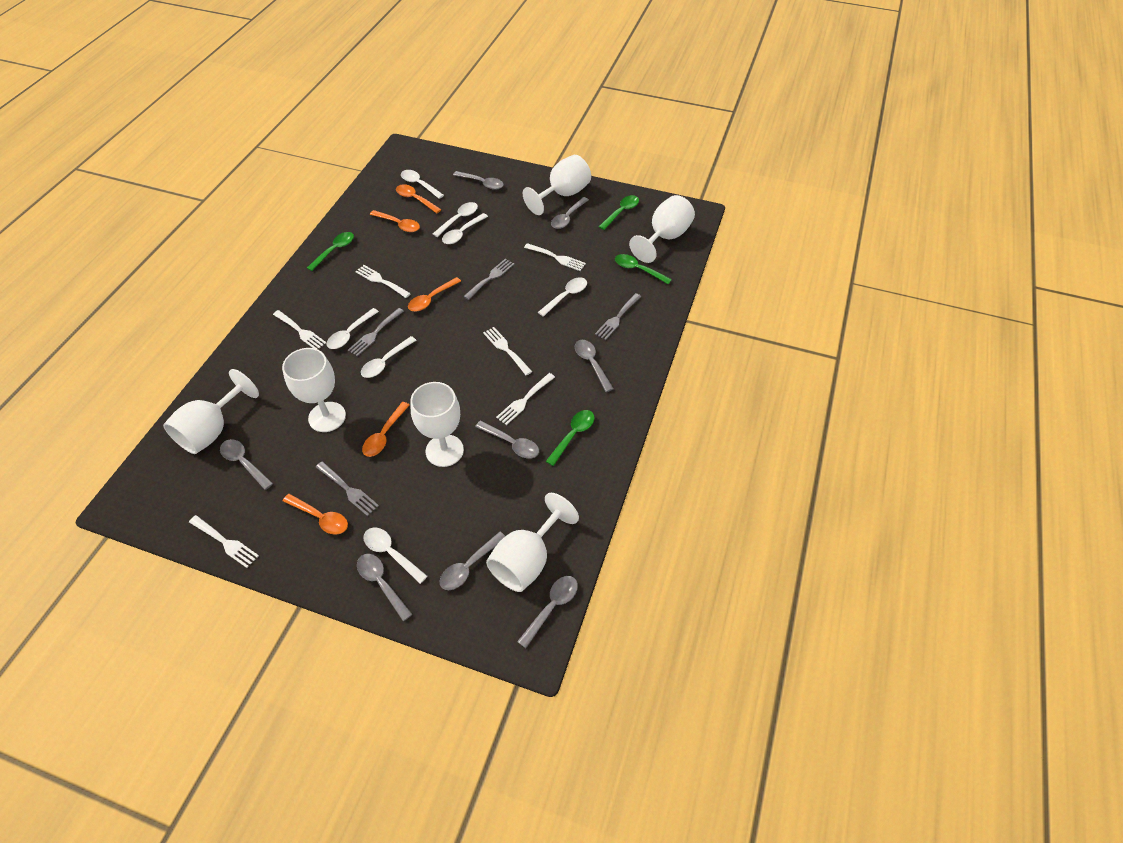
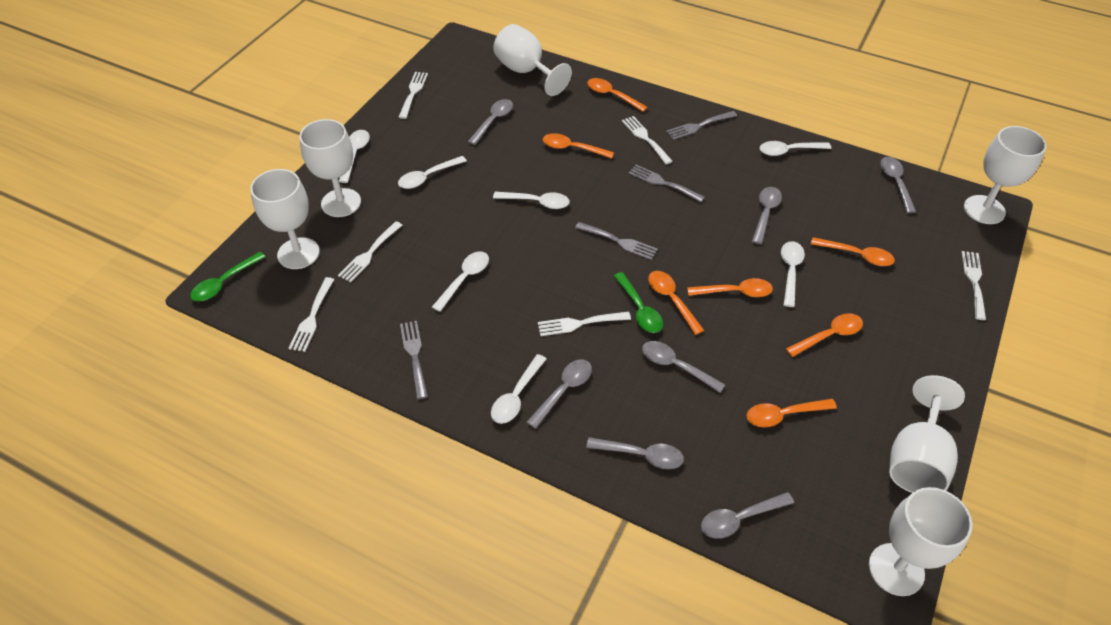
green spoon: [307,232,354,271] [546,410,595,466] [599,195,639,230] [615,254,672,284] = 4 -> [190,252,266,301] [614,272,663,333] = 2
grey spoon: [220,439,273,490] [357,554,412,621] [439,532,505,590] [453,171,504,190] [475,421,539,459] [517,576,578,648] [551,197,589,229] [575,340,614,392] = 8 -> [468,99,513,145] [527,359,592,429] [586,437,684,469] [642,341,725,393] [701,492,794,539] [752,187,782,244] [880,157,916,213] = 7
orange spoon: [283,494,348,535] [362,402,409,457] [370,210,420,232] [396,184,442,213] [408,277,461,311] = 5 -> [543,133,614,159] [587,78,648,112] [648,271,704,335] [687,278,773,297] [747,399,837,427] [786,313,863,357] [811,237,895,266] = 7

